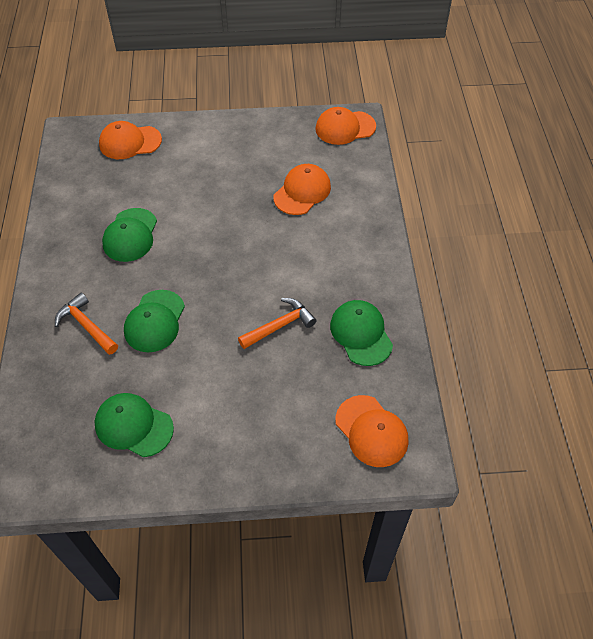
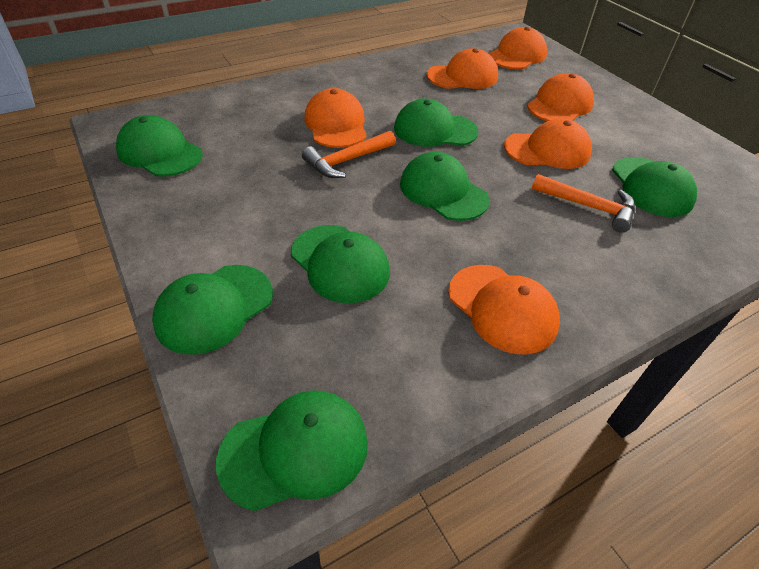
green cap: [95,393,174,457] [102,208,157,262] [124,290,185,352] [330,300,393,366] = 4 -> [116,115,203,177] [152,265,273,355] [216,390,368,511] [291,225,390,303] [394,98,478,147] [400,152,489,221] [612,157,697,217] = 7
orange cap: [99,121,162,159] [273,164,331,215] [315,107,376,145] [335,395,409,467] = 4 -> [304,88,367,148] [427,48,498,89] [448,265,560,354] [488,27,547,69] [504,119,592,169] [527,73,594,121] = 6

